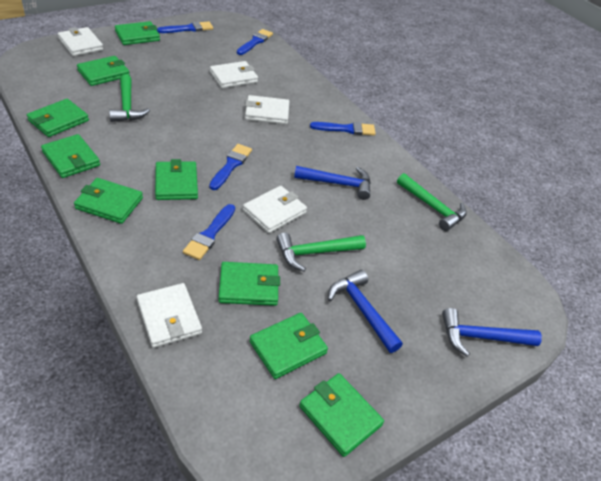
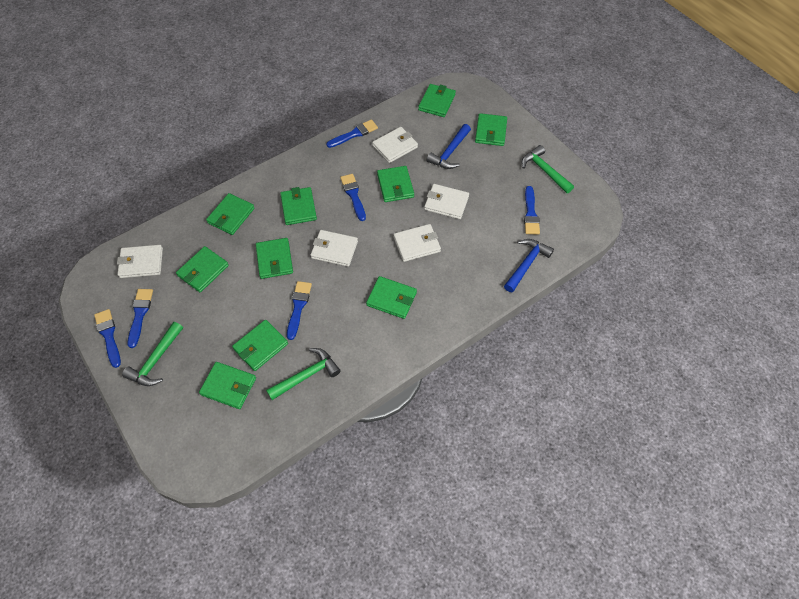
blue brush: [157,21,213,33] [183,204,235,260] [209,144,252,190] [237,29,273,55] [310,122,376,136] = 5 -> [94,309,121,368] [128,289,153,348] [287,281,312,340] [326,119,378,148] [340,174,366,221] [524,186,540,235] = 6
blue hammer: [294,166,371,200] [328,270,403,353] [442,308,542,357] = 3 -> [427,124,471,169] [504,239,554,292] = 2
green wallet: [27,99,89,137] [41,134,100,178] [74,178,143,224] [77,56,130,86] [115,21,160,45] [155,159,198,200] [218,262,280,306] [249,313,328,379] [299,373,384,457] = 9 -> [176,246,229,292] [199,362,256,409] [206,193,255,235] [232,320,288,371] [256,238,293,279] [280,187,317,225] [366,276,417,319] [377,166,414,202] [418,84,456,117] [475,113,507,146] = 10

